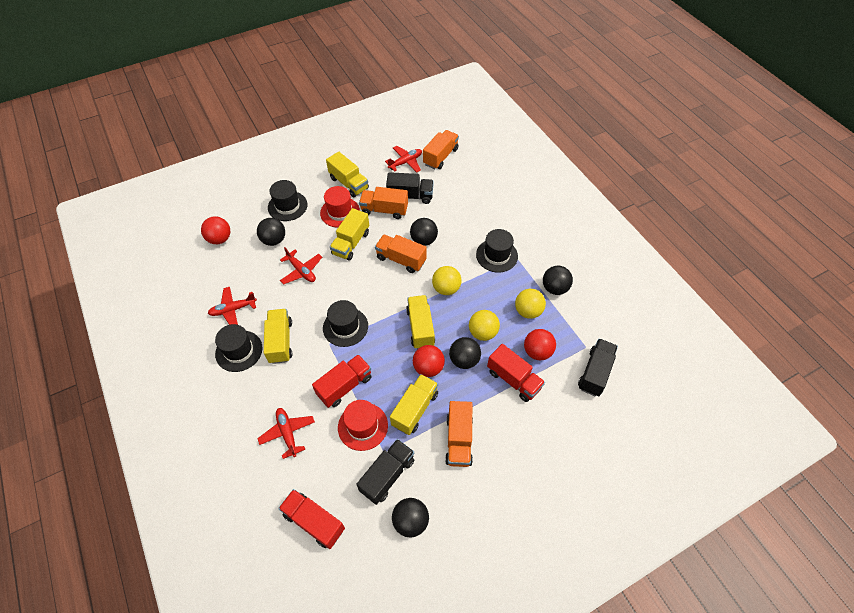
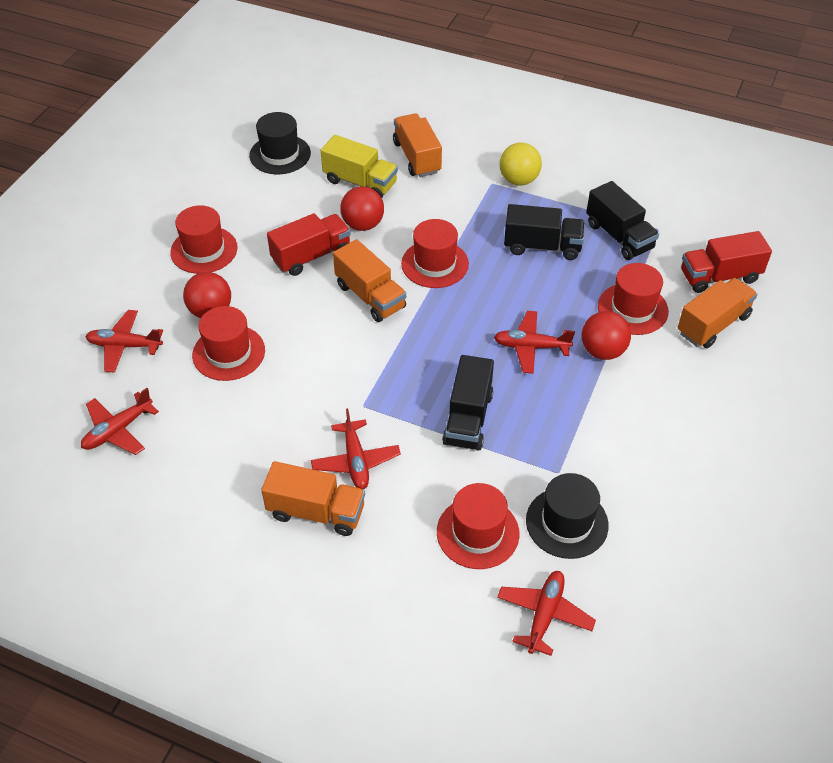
black ball: [257,218,285,246] [392,498,429,538] [410,218,438,246] [449,337,481,369] [543,266,573,295] = 5 -> none = 0
black hat: [215,324,262,372] [268,180,307,221] [323,300,368,347] [476,229,518,272] = 4 -> [249,112,311,174] [526,473,608,559] = 2
red hat: [320,186,360,228] [338,400,388,451] = 2 -> [170,205,238,274] [192,306,265,381] [401,219,469,288] [437,483,519,569] [598,263,669,335] = 5
red plane: [208,287,257,325] [257,408,315,459] [280,247,322,284] [385,146,422,173] = 4 -> [81,388,159,455] [85,310,163,373] [311,408,401,489] [494,311,575,374] [497,571,596,656] = 5
red truck: [278,489,345,549] [312,354,371,408] [487,344,545,402] = 3 -> [267,213,351,276] [681,231,772,293] = 2
yellow ball: [432,266,462,295] [469,310,500,341] [515,289,546,319] = 3 -> [499,143,542,186] = 1
yellow truck: [264,309,292,364] [326,152,369,197] [330,208,369,261] [390,374,438,435] [406,295,435,349] = 5 -> [321,135,398,198] = 1

